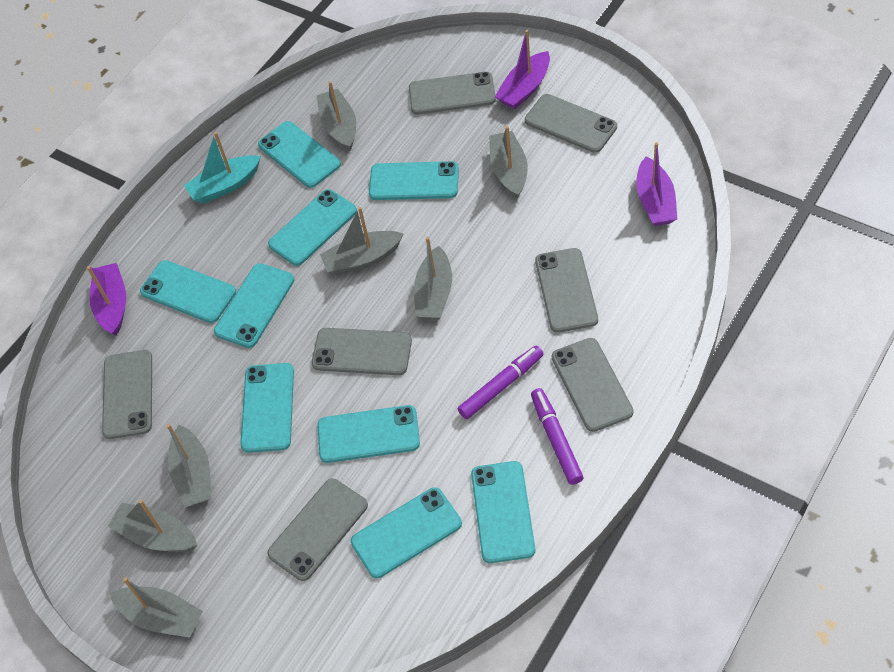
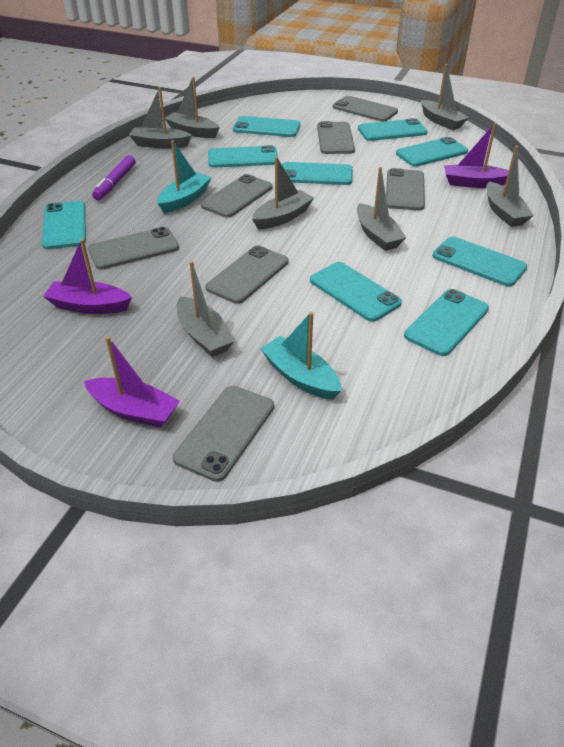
purple marker: [458,345,543,419] [531,388,583,485] = 2 -> [92,155,135,200] = 1
turquoise boat: [184,132,261,204] = 1 -> [157,141,212,213] [260,312,341,400] = 2

